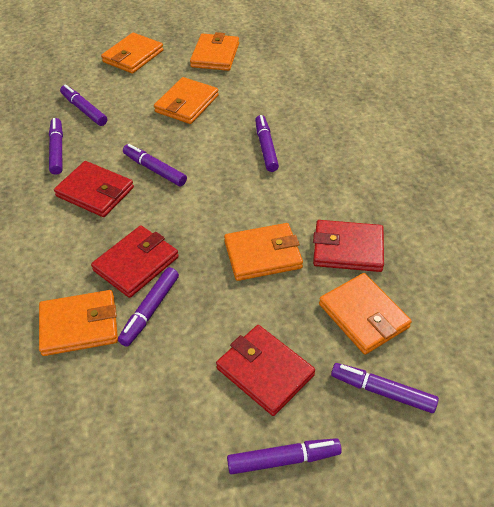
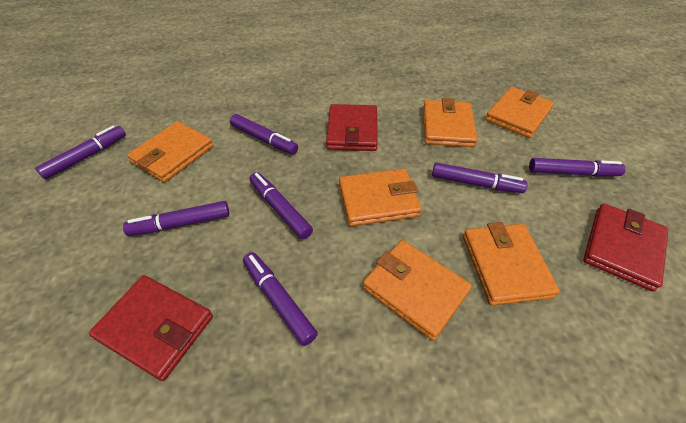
red wallet: [54,161,134,217] [91,226,179,298] [216,325,315,416] [313,220,384,272] = 4 -> [89,275,213,381] [326,104,378,151] [583,203,669,292] = 3

